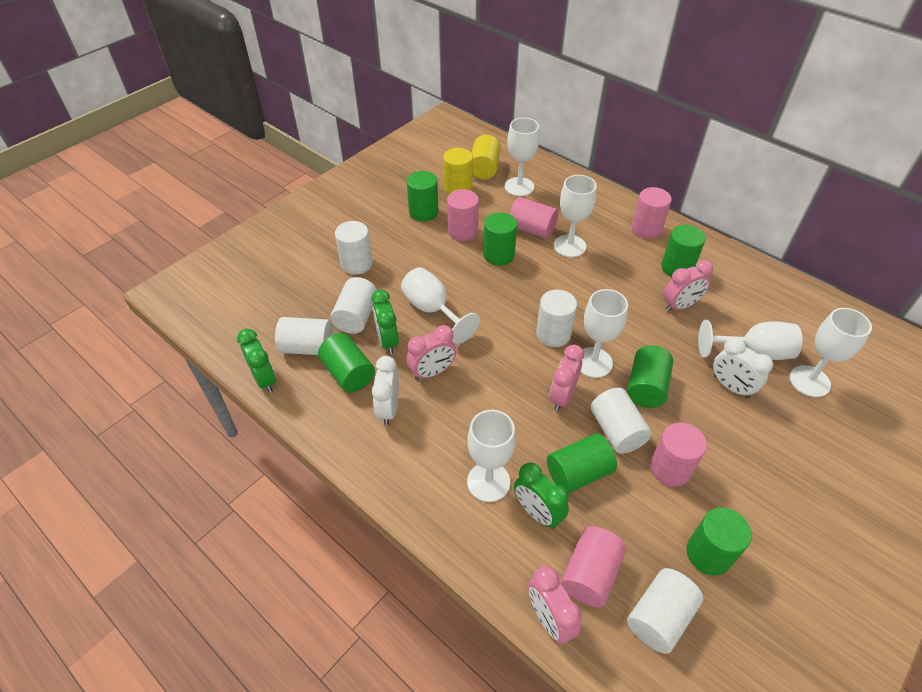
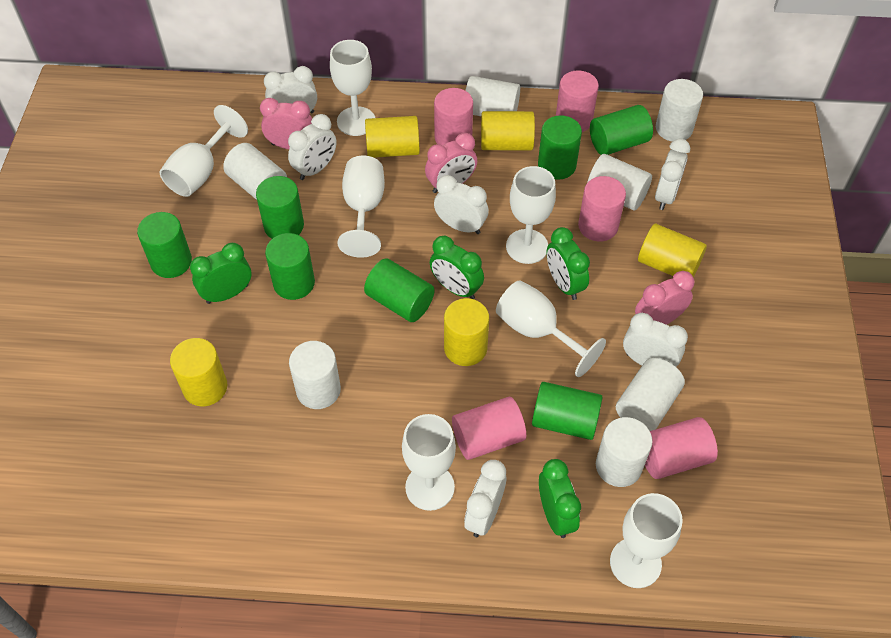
green clock: [237,329,276,393] [371,290,399,354] [514,462,569,529] = 3 -> [190,243,251,304] [430,236,484,299] [539,459,581,538] [547,227,590,300] = 4
pink clock: [406,325,456,380] [528,566,582,644] [549,345,584,411] [663,260,713,312] = 4 -> [260,98,312,149] [425,133,477,193] [635,271,695,325] = 3
white clock: [372,356,399,425] [713,337,773,399] = 2 -> [264,66,317,113] [288,114,337,180] [434,175,489,234] [464,460,506,537] [623,313,688,367] [655,139,690,210] = 6
white cylinder: [275,317,333,355] [330,277,377,334] [335,221,373,275] [536,290,577,347] [591,388,652,454] [627,568,703,654] = 6 -> [223,143,287,200] [289,341,341,409] [465,76,520,116] [587,154,652,211] [596,417,652,487] [616,358,685,431] [656,79,703,142] = 7
yellow cylinder: [443,148,473,195] [472,135,501,180] = 2 -> [170,338,227,406] [365,116,420,158] [444,298,489,366] [481,111,535,151] [638,224,707,278] = 5

